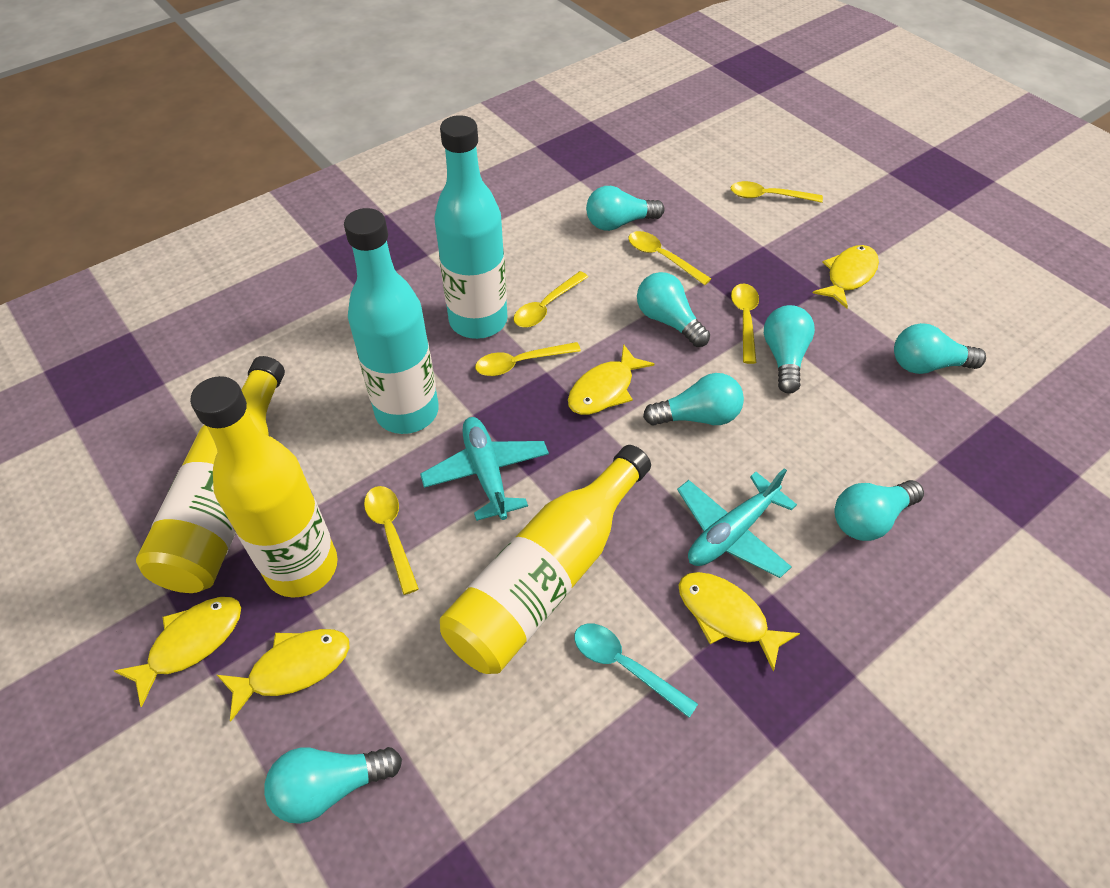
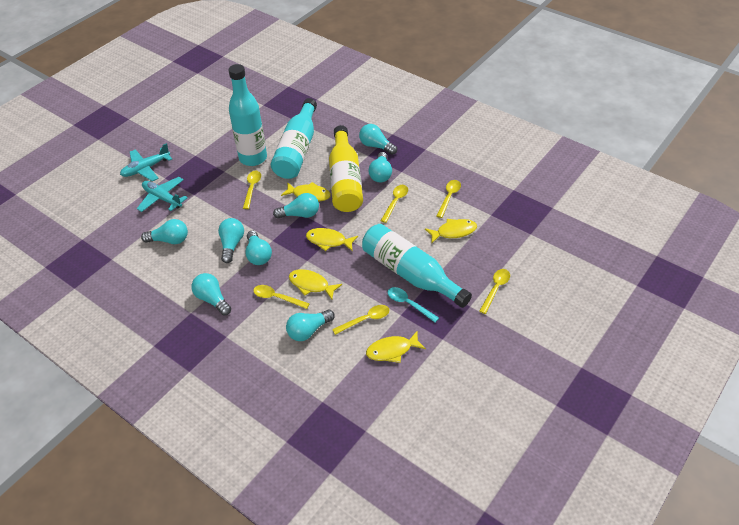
turquoise bottle: [344,208,439,434] [434,115,508,339] = 2 -> [228,64,267,166] [271,98,317,179] [362,224,472,308] = 3
turquoise light bulb: [264,747,402,824] [586,186,664,231] [637,272,710,347] [643,373,744,426] [764,305,815,394] [835,480,924,541] [894,323,986,374] = 7 -> [141,219,188,244] [192,273,231,315] [218,218,244,263] [245,231,272,265] [273,193,319,219] [286,309,335,341] [359,124,397,155] [369,152,392,182] = 8
yellow bottle: [136,356,285,593] [190,376,338,598] [440,445,651,674] = 3 -> [329,125,363,212] = 1

